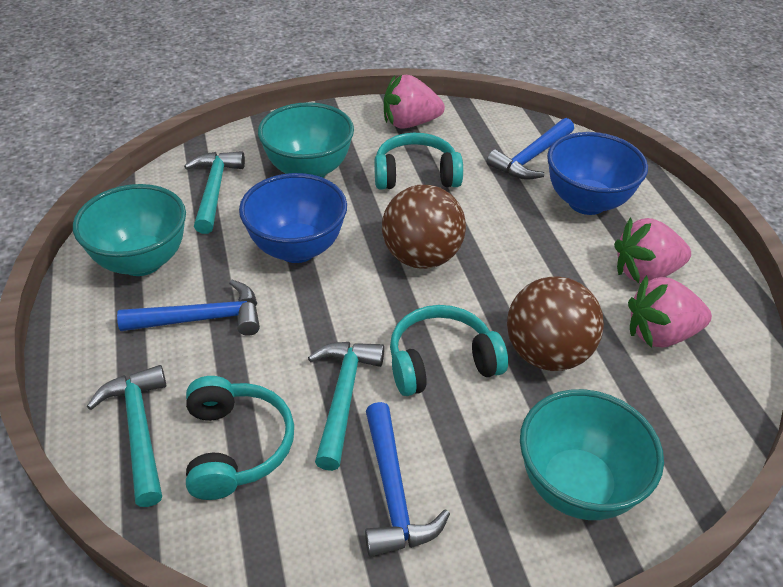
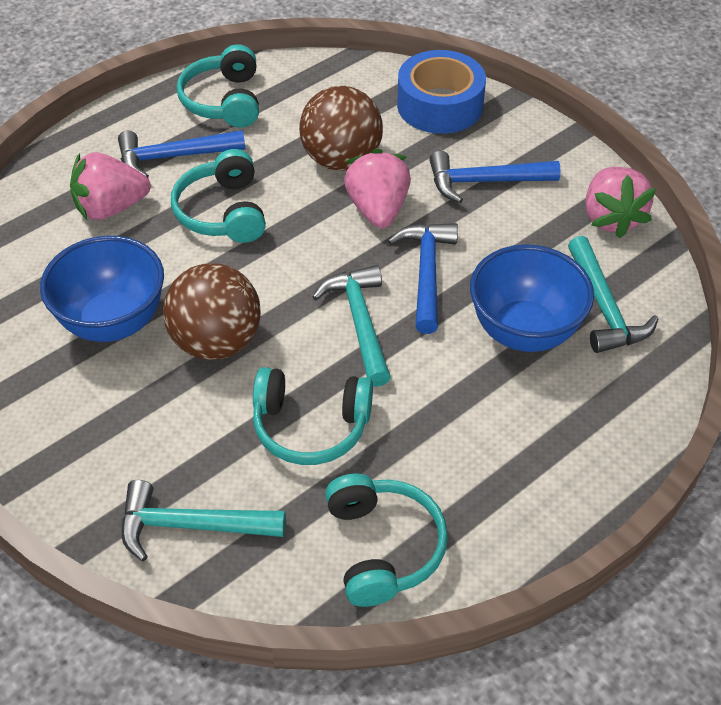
blue tape: none = 0 -> [397,50,486,134] = 1
turquoise bowl: [73,184,186,276] [258,102,354,178] [520,389,664,520] = 3 -> none = 0
turquoise headphones: [186,376,294,500] [374,133,463,190] [390,305,508,396] = 3 -> [171,149,266,243] [177,44,259,128] [253,367,373,465] [325,473,448,607] = 4

